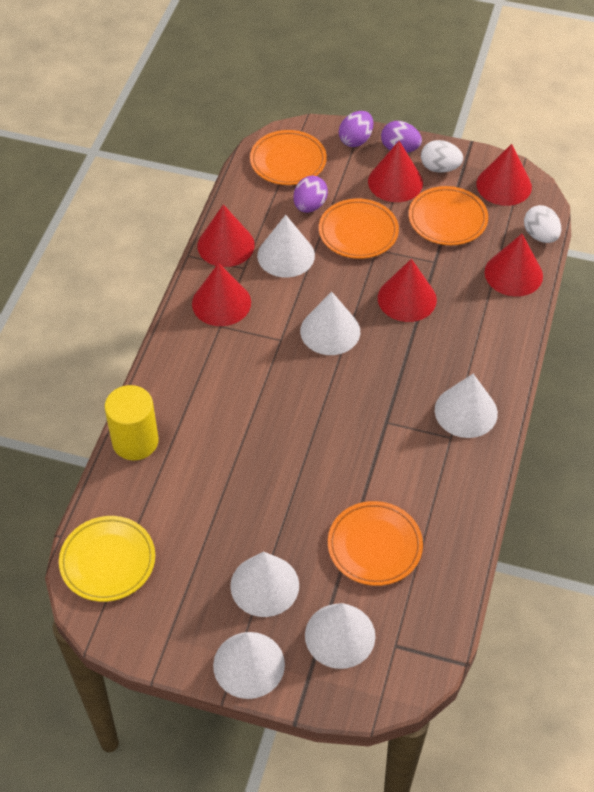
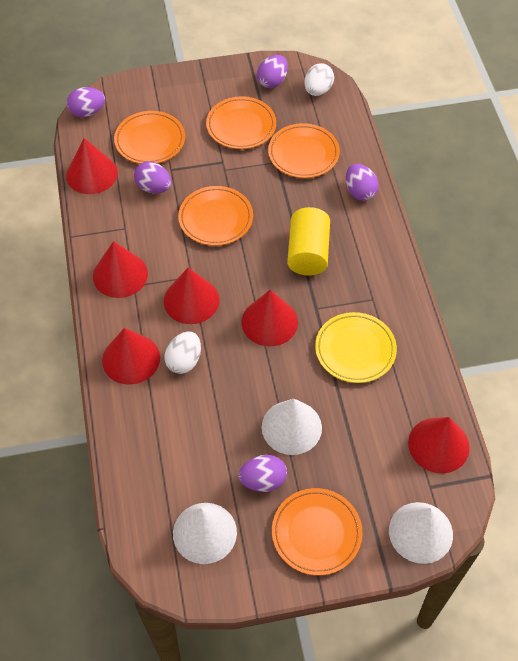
orange plate: [250,130,327,185] [319,199,399,259] [328,501,423,586] [409,186,488,245] = 4 -> [114,111,185,164] [178,186,253,246] [206,96,276,149] [268,123,340,178] [272,488,363,576] = 5
purple egg: [293,176,328,213] [339,111,373,147] [381,121,422,153] = 3 -> [67,87,105,117] [134,161,171,193] [239,455,287,492] [257,55,288,88] [346,164,378,201] = 5
white cone: [213,632,285,699] [230,552,299,617] [257,215,315,278] [300,292,360,355] [305,603,376,669] [435,374,498,438] = 6 -> [173,503,237,564] [262,399,322,455] [389,502,453,564] = 3

